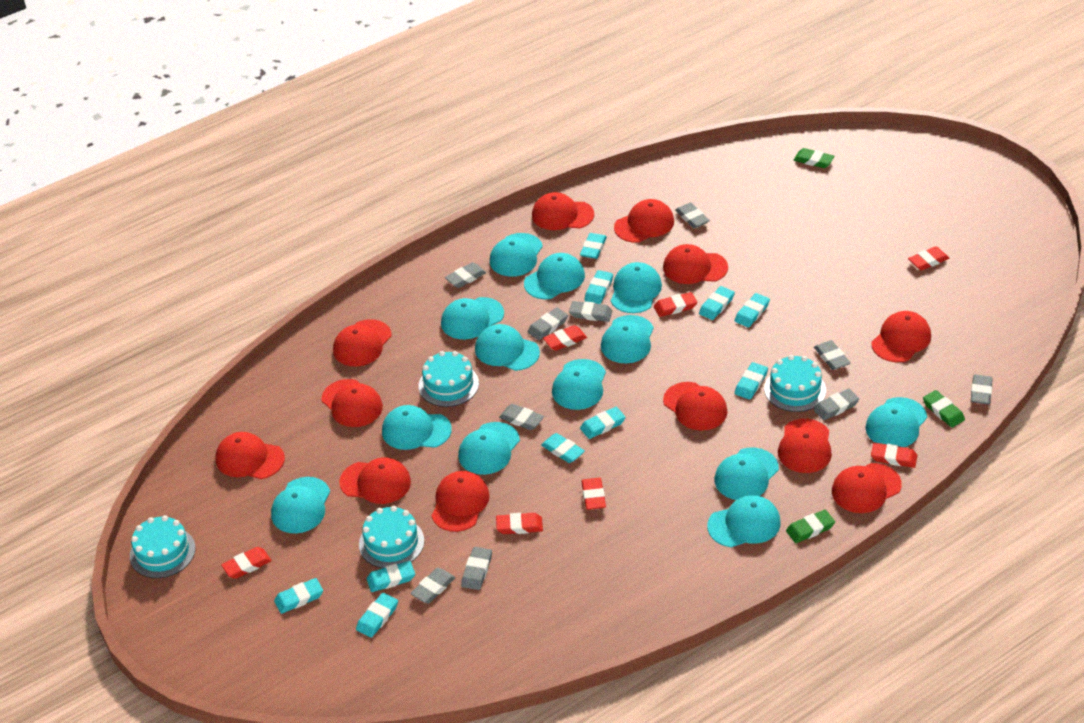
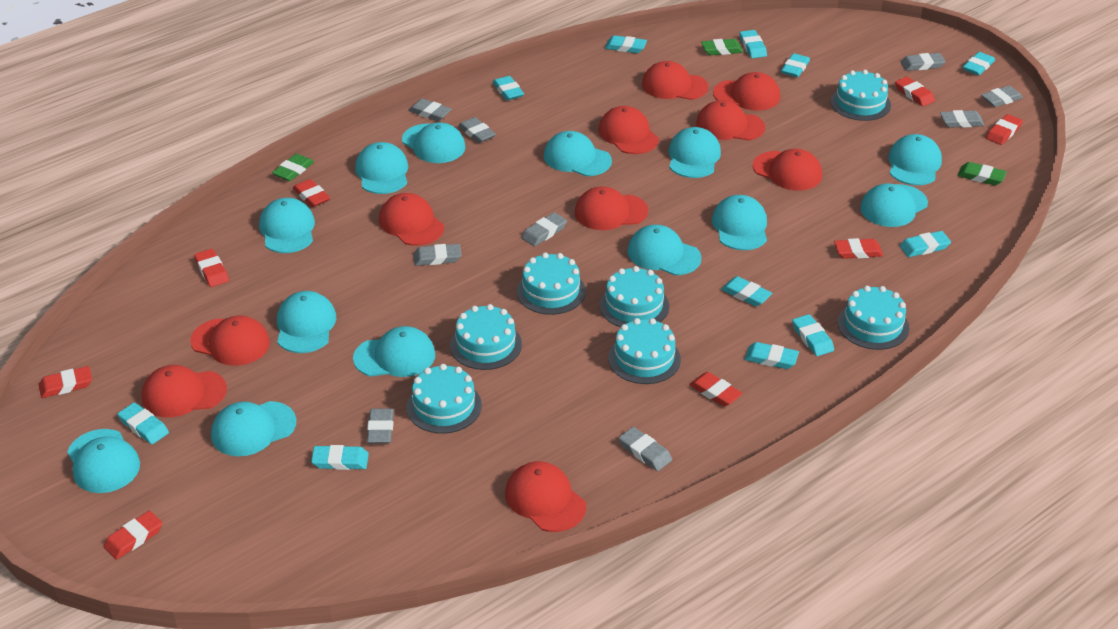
grey eraser: [410,568,456,604] [445,262,486,288] [461,547,492,590] [499,404,544,430] [528,307,568,340] [569,301,612,322] [675,202,710,228] [813,389,859,420] [814,340,850,370] [971,374,993,404] = 10 -> [367,408,394,443] [408,99,452,121] [413,244,461,266] [458,117,496,143] [522,212,567,246] [619,427,672,471] [901,53,945,71] [940,110,985,128] [981,86,1023,107] = 9
red cap: [215,432,285,479] [322,379,383,427] [333,319,392,367] [339,457,411,504] [431,471,490,532] [532,192,594,230] [614,199,674,243] [663,244,728,284] [663,382,728,431] [778,419,832,473] [832,463,902,513] [871,311,931,362] = 12 -> [141,365,227,418] [190,316,270,366] [379,193,444,246] [505,461,586,532] [575,187,648,230] [598,106,659,154] [642,61,708,100] [696,100,765,141] [713,72,780,111] [753,149,822,191] = 10
red eraser: [221,547,272,579] [496,513,543,534] [543,325,587,351] [581,478,606,510] [654,292,697,317] [871,442,918,468] [908,246,949,271] = 7 -> [39,366,92,398] [103,511,162,560] [194,249,229,287] [293,179,330,207] [689,372,743,407] [834,238,883,259] [895,76,935,106] [986,114,1023,145] = 8
turquoise cake: [130,515,195,578] [359,506,424,568] [419,351,479,407] [764,355,826,412] = 4 -> [407,364,482,434] [450,304,522,370] [517,252,586,315] [599,266,669,327] [608,318,681,384] [831,70,891,121] [838,286,909,350] = 7
turquoise eraser: [274,578,323,614] [356,593,398,638] [367,561,415,592] [541,433,585,463] [580,233,607,259] [580,407,626,439] [584,270,613,304] [699,286,735,320] [734,362,768,400] [735,293,770,328] = 10 -> [117,402,169,444] [311,445,369,470] [493,76,524,100] [605,35,647,53] [721,276,772,306] [739,30,767,58] [744,342,799,369] [781,53,810,77] [792,314,834,356] [900,231,951,257] [963,52,995,75] = 11

